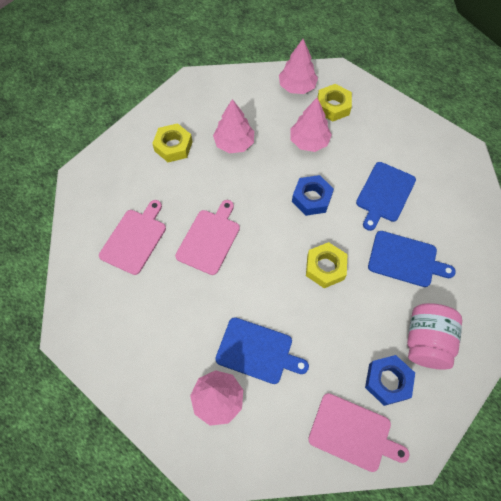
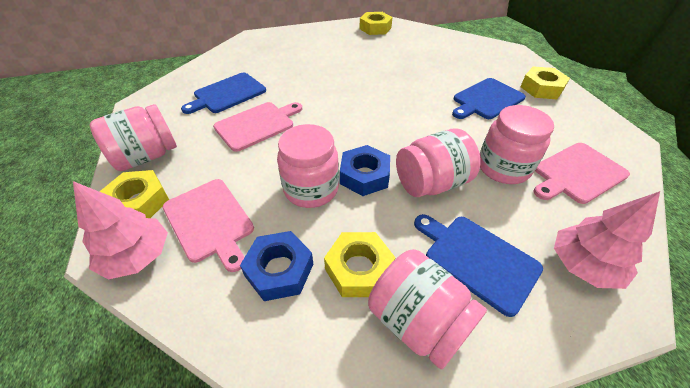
pink jar: [407,303,462,370] = 1 -> [90,104,177,171] [277,124,339,208] [368,249,487,370] [396,128,481,197] [480,105,554,184] = 5
pink tree: [190,370,243,426] [213,99,254,153] [279,39,318,94] [290,98,332,152] = 4 -> [73,181,168,280] [554,191,660,289] = 2
yellow nut: [152,123,192,162] [306,242,348,288] [317,84,352,121] = 3 -> [99,170,169,218] [324,232,396,297] [359,12,393,35] [520,66,570,99] = 4

